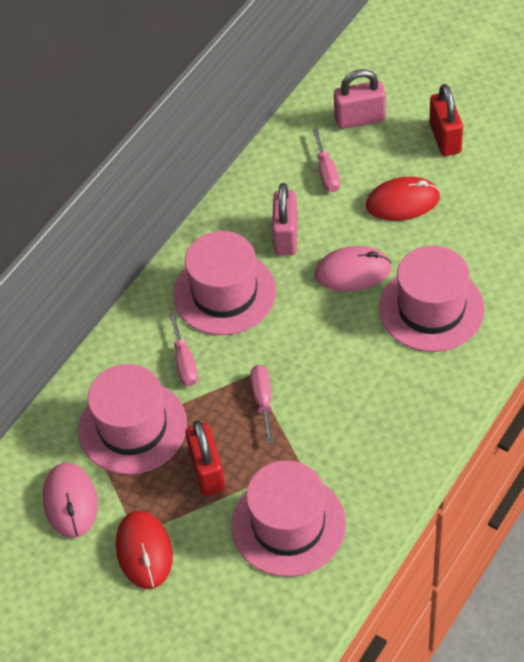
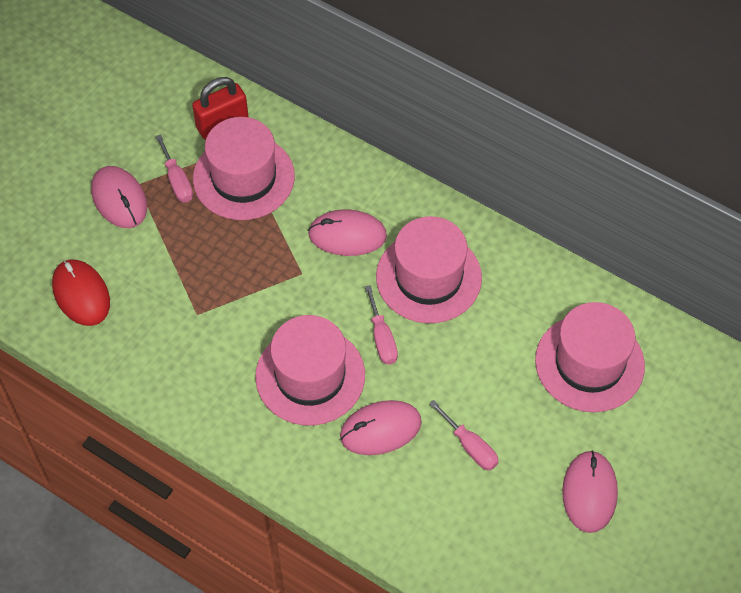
pink mouse: [43,463,98,538] [314,246,391,292] = 2 -> [91,166,147,228] [308,209,387,256] [340,400,422,455] [562,450,618,533] = 4
pink padlock: [272,183,298,256] [334,69,386,129] = 2 -> none = 0
red mouse: [116,511,173,589] [366,177,440,221] = 2 -> [52,259,110,326] = 1
red padlock: [185,420,225,496] [429,84,463,156] = 2 -> [192,77,249,140] = 1

